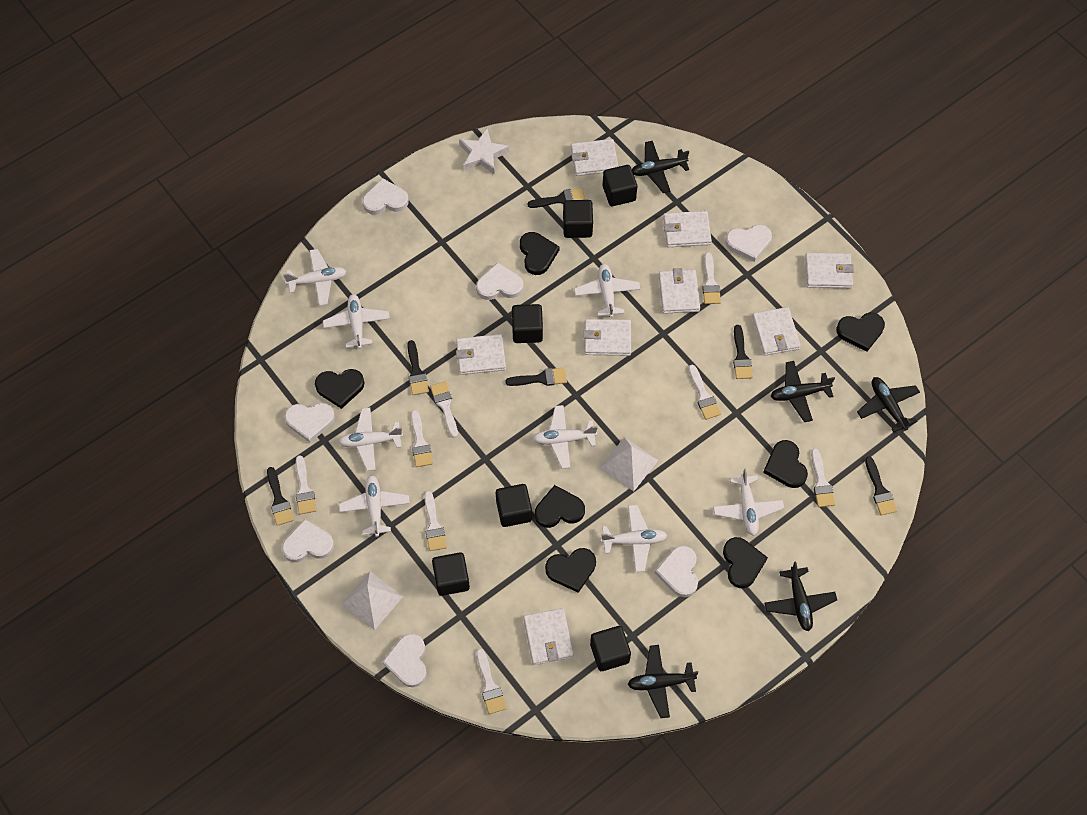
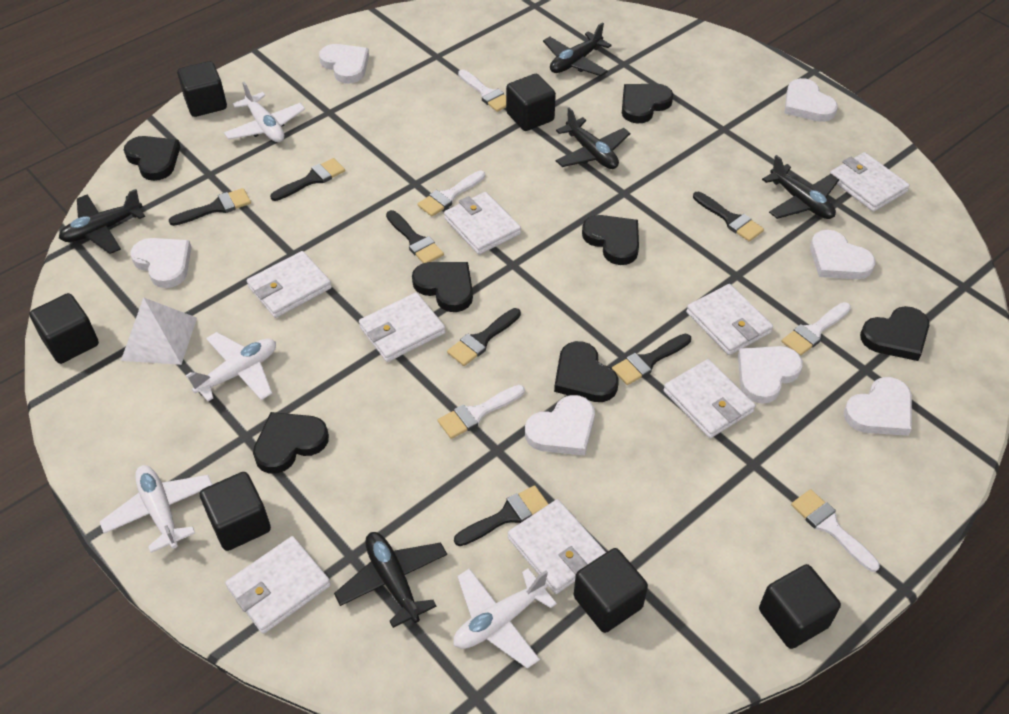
black brush: [267,467,294,526] [407,340,429,395] [505,367,567,386] [527,188,585,208] [733,325,753,379] [865,456,897,515] = 6 -> [169,188,251,226] [270,158,345,201] [386,210,444,263] [447,308,521,366] [454,485,549,546] [612,334,691,385] [693,192,764,242] = 7
white brush: [296,455,316,514] [411,410,433,467] [424,491,447,551] [430,381,458,438] [476,648,506,714] [688,365,721,420] [702,252,721,304] [811,448,835,507] = 8 -> [417,171,485,216] [438,385,525,439] [458,69,506,112] [782,302,851,356] [791,489,880,572] = 5
white plane: [283,249,347,306] [323,294,390,349] [338,407,403,471] [339,475,410,537] [533,405,598,469] [574,264,640,318] [601,505,667,572] [713,468,784,536] = 8 -> [100,465,213,553] [186,332,276,401] [224,82,305,142] [453,568,557,669] = 4
white pyramid: [341,571,403,630] [600,437,659,491] = 2 -> [121,297,197,365] = 1
white star: [459,129,509,175] = 1 -> none = 0

